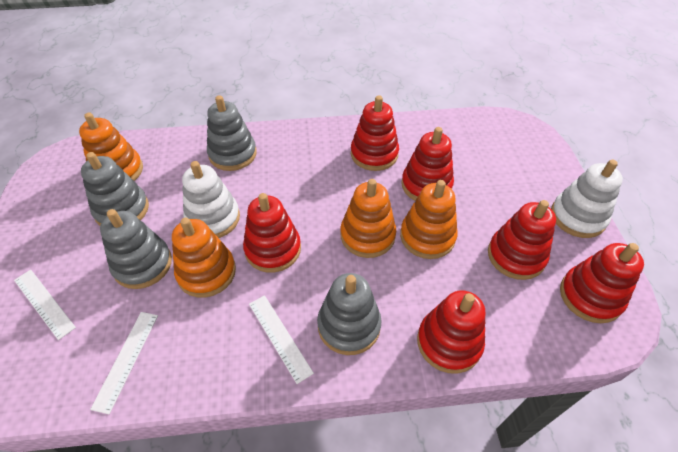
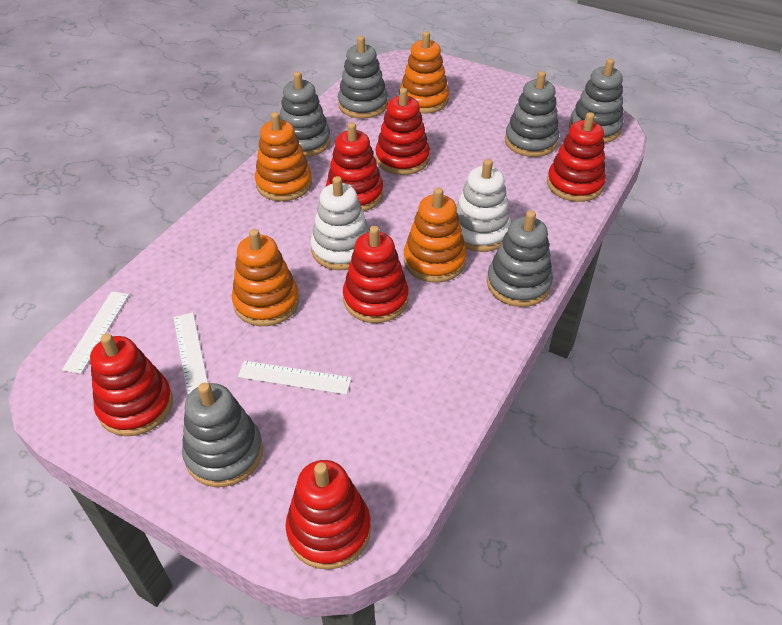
grey stacking toy: [81,152,149,226] [100,209,172,289] [207,95,257,171] [317,273,382,355] = 4 -> [182,382,263,487] [280,71,331,157] [338,36,388,119] [487,210,553,307] [505,71,559,157] [569,58,623,143] = 6

